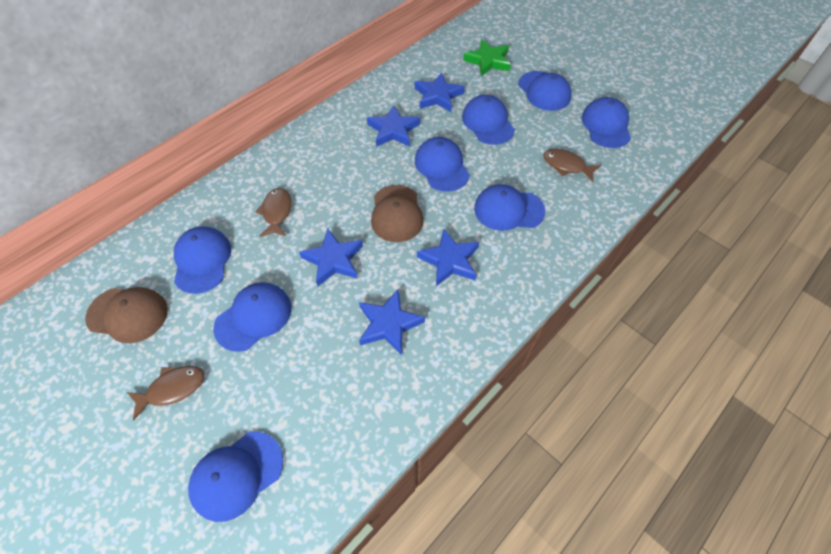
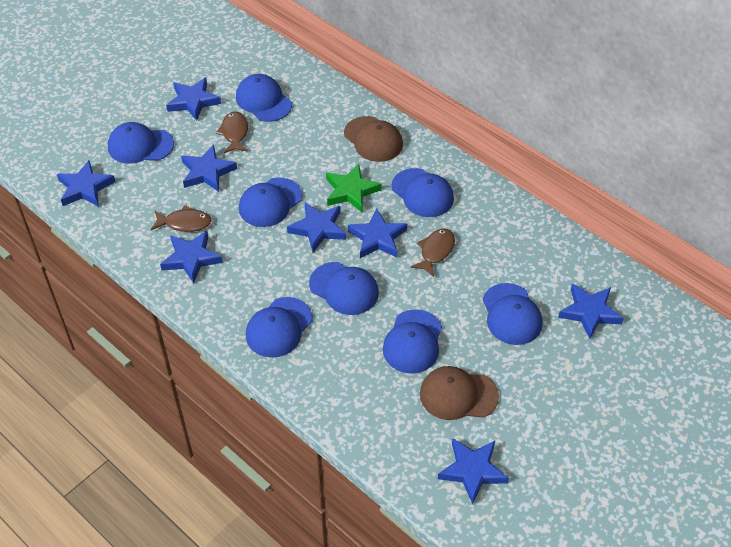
blue star: [299,228,363,286] [359,290,425,355] [367,105,420,147] [415,73,465,112] [417,229,479,286] = 5 -> [57,160,115,207] [160,231,223,284] [166,78,221,121] [181,145,237,192] [287,202,346,252] [348,209,407,258] [438,438,509,505] [558,283,624,339] = 8

